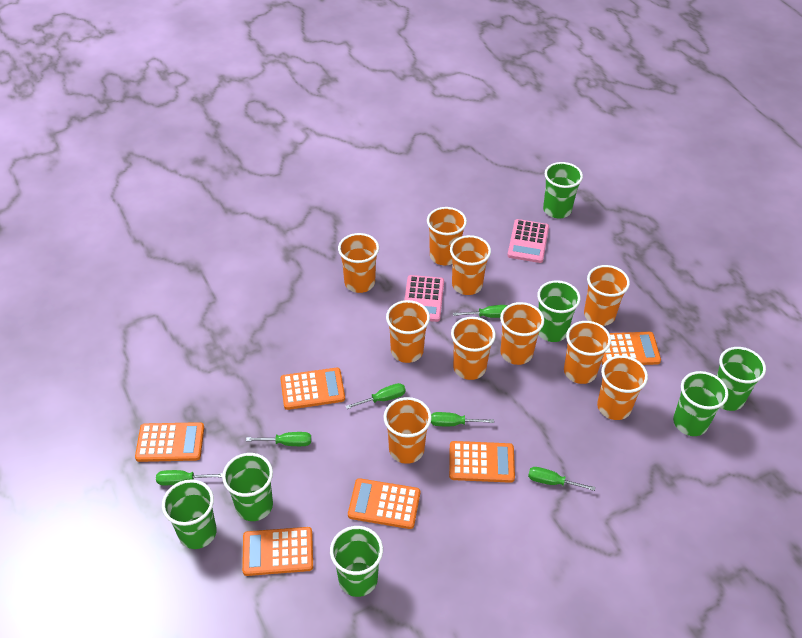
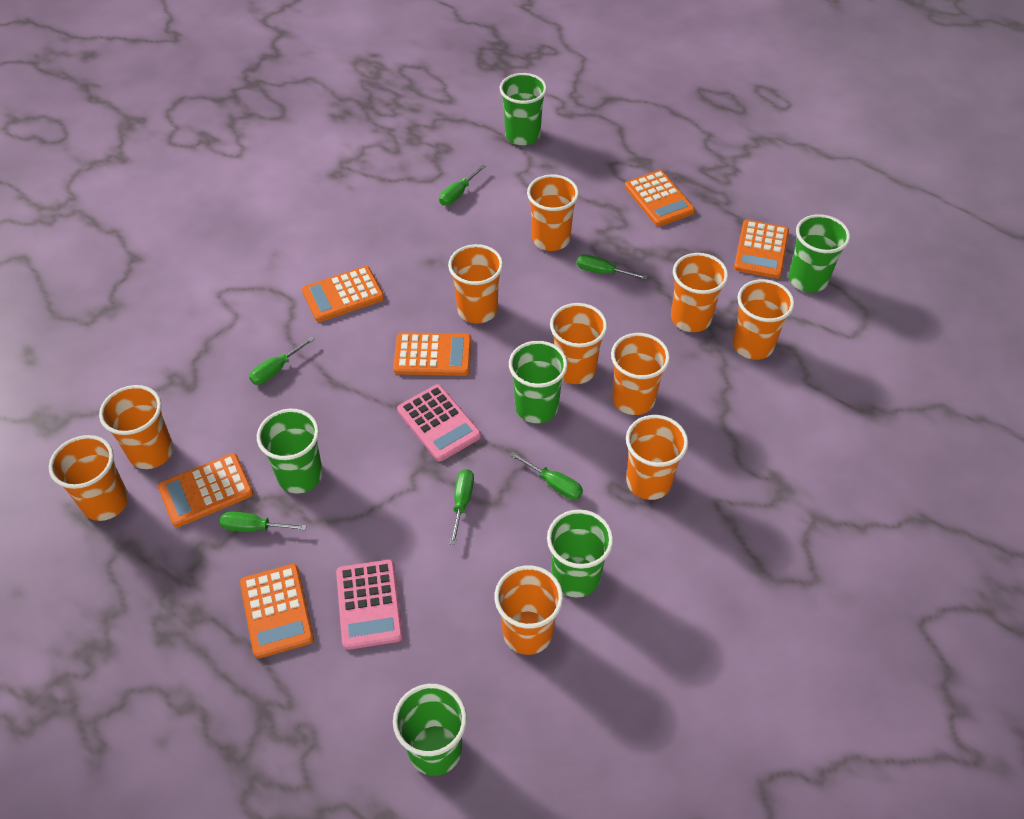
green cup: [162,479,217,549] [222,453,273,521] [330,526,383,597] [537,280,581,342] [543,162,583,218] [673,371,728,436] [717,347,766,411] = 7 -> [257,409,323,493] [393,684,467,776] [500,73,547,145] [509,341,568,423] [547,509,614,598] [788,214,850,293] = 6

